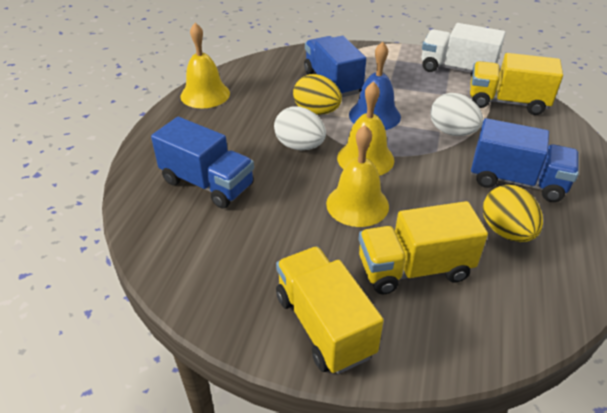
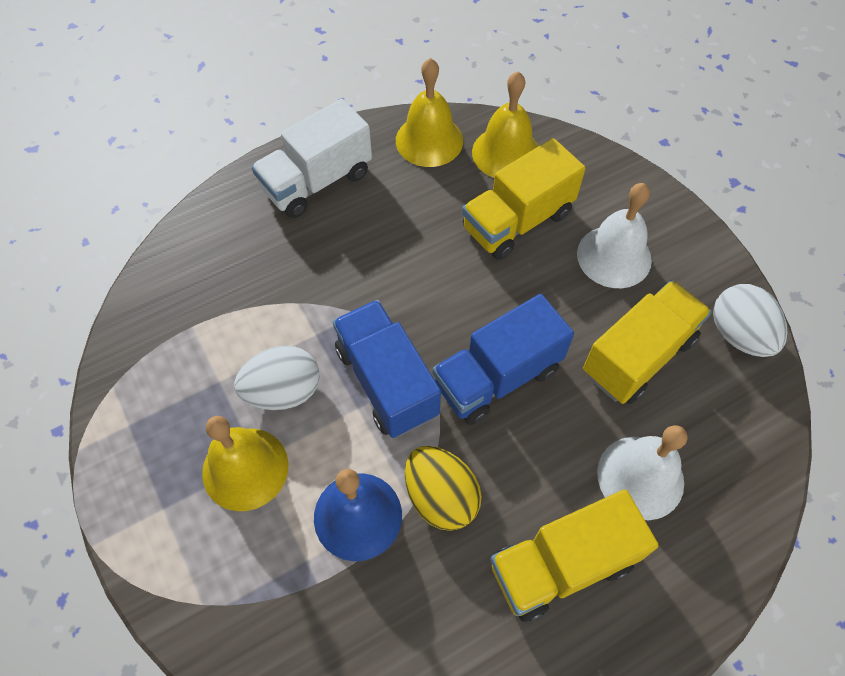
blue truck: [151,117,254,209] [304,36,366,97] [471,118,579,202] = 3 -> [333,300,441,438] [433,294,574,425] = 2
white bell: none = 0 -> [577,183,652,288] [597,425,688,520] = 2
yellow egg: [293,74,342,115] [483,185,543,242] = 2 -> [405,446,482,531] = 1

